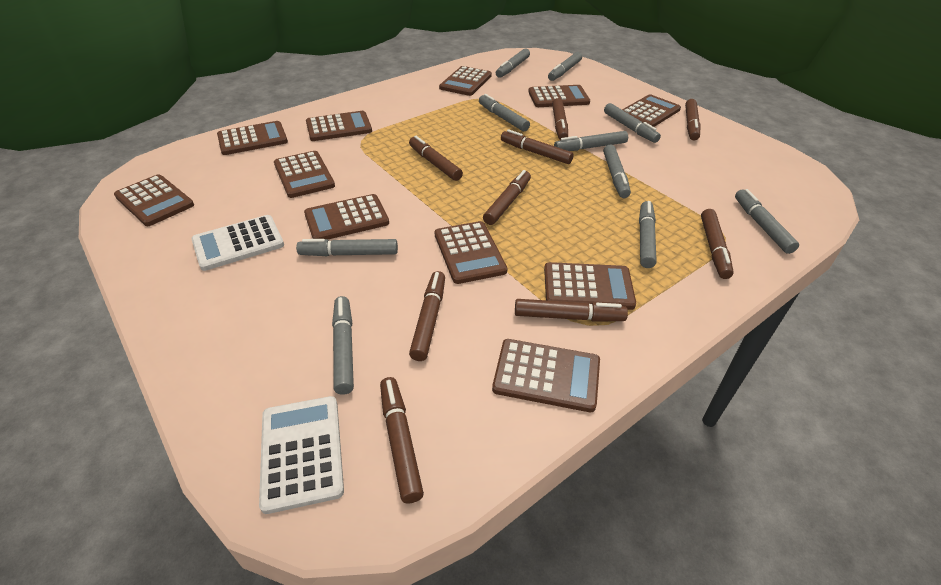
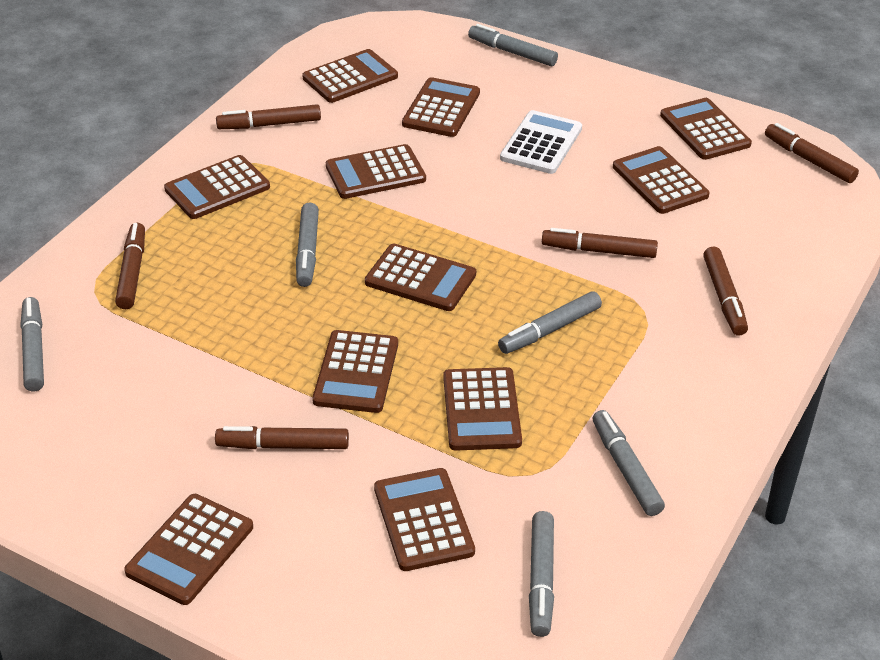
brown marker: [380,377,424,503] [409,136,463,181] [409,271,445,361] [483,170,531,225] [501,129,574,164] [515,299,628,322] [552,98,568,140] [685,99,701,140] [701,209,734,279] = 9 -> [115,223,145,309] [215,426,349,449] [216,104,321,129] [542,228,658,258] [703,247,748,336] [765,123,859,183] = 6
grey marker: [296,239,398,256] [332,296,354,395] [479,94,530,131] [496,48,530,78] [548,52,582,81] [554,131,628,151] [603,144,631,198] [604,103,661,143] [639,201,657,268] [735,189,799,254] = 10 -> [20,297,44,391] [296,202,319,287] [468,24,558,66] [498,292,602,354] [529,511,554,637] [593,410,665,516] = 6
white calculator: [191,215,284,271] [259,396,344,514] = 2 -> [500,110,582,174] = 1

